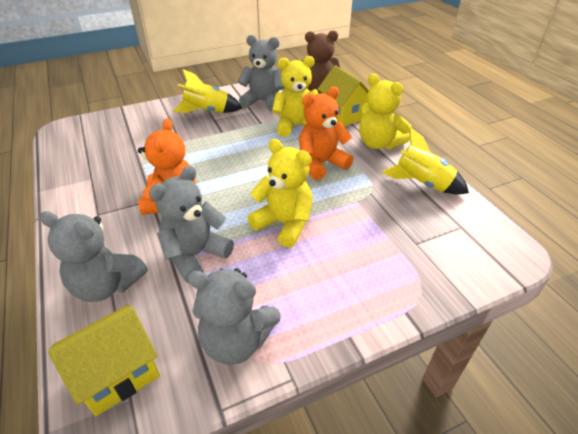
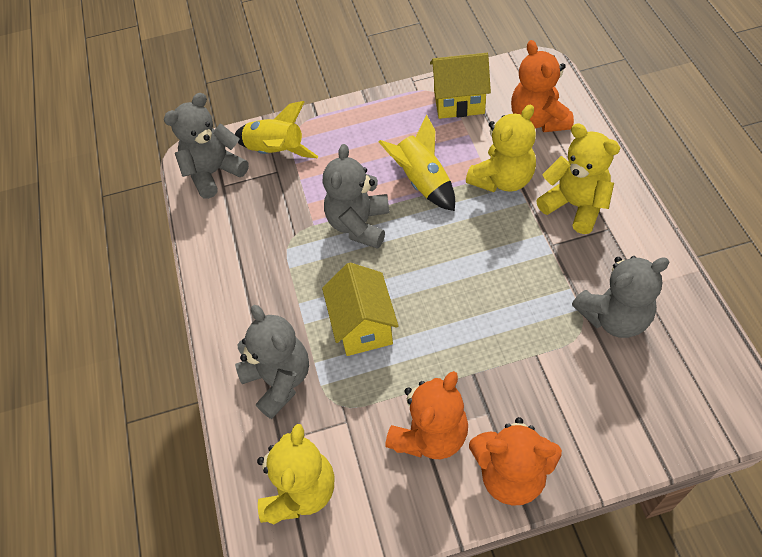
brown teddy bear: [302,30,340,94] = 1 -> none = 0
orange teddy bear: [138,118,195,215] [299,87,353,180] = 2 -> [385,371,468,459] [469,417,562,506] [511,40,574,132] = 3

